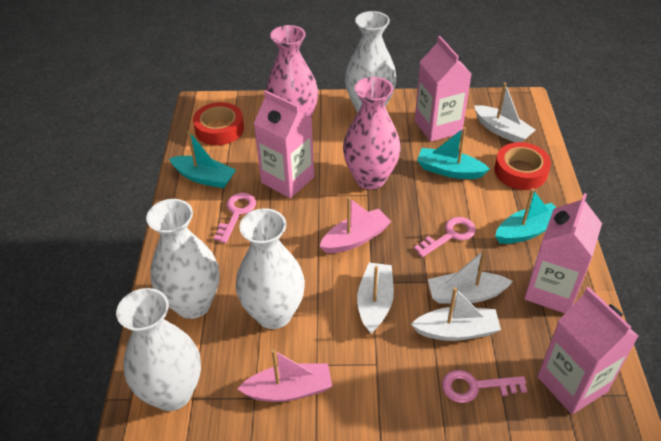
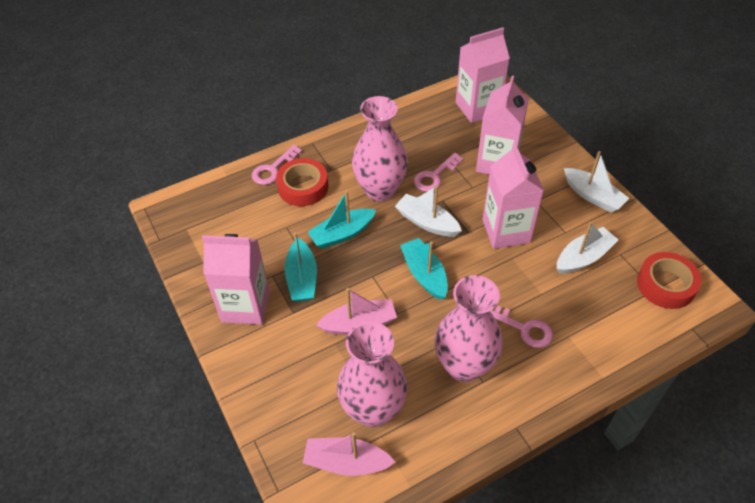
pink vase: [266,25,318,117] [343,77,401,190] = 2 -> [337,321,407,427] [352,96,408,201] [435,275,503,382] = 3
white boat: [357,263,394,334] [411,287,501,341] [428,249,513,304] [474,83,535,142] = 4 -> [395,185,462,237] [557,222,618,274] [564,151,629,212] = 3
white vase: [116,288,201,411] [146,199,219,319] [236,208,305,329] [345,11,397,113] = 4 -> none = 0

